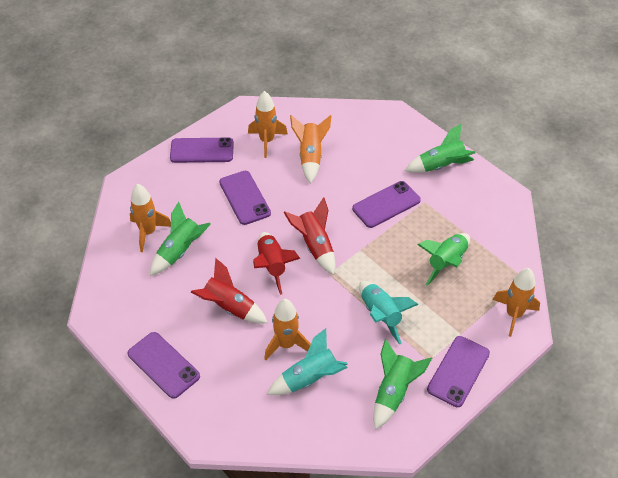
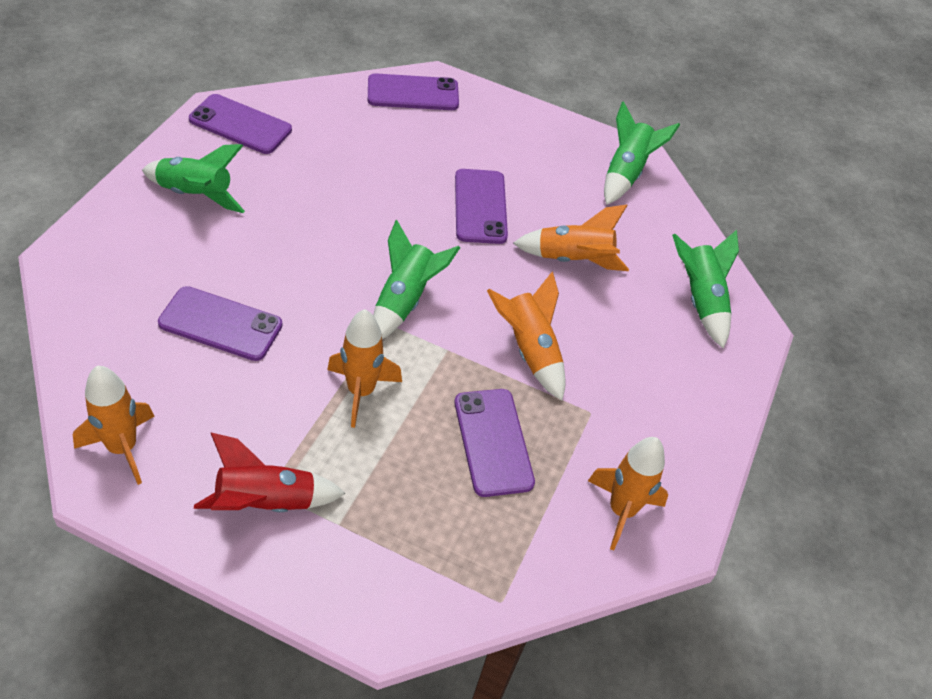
red rocket: [191,258,268,324] [253,232,300,295] [284,197,335,275] = 3 -> [194,432,346,512] = 1
turquoise rocket: [267,328,348,395] [359,281,419,345] = 2 -> none = 0

